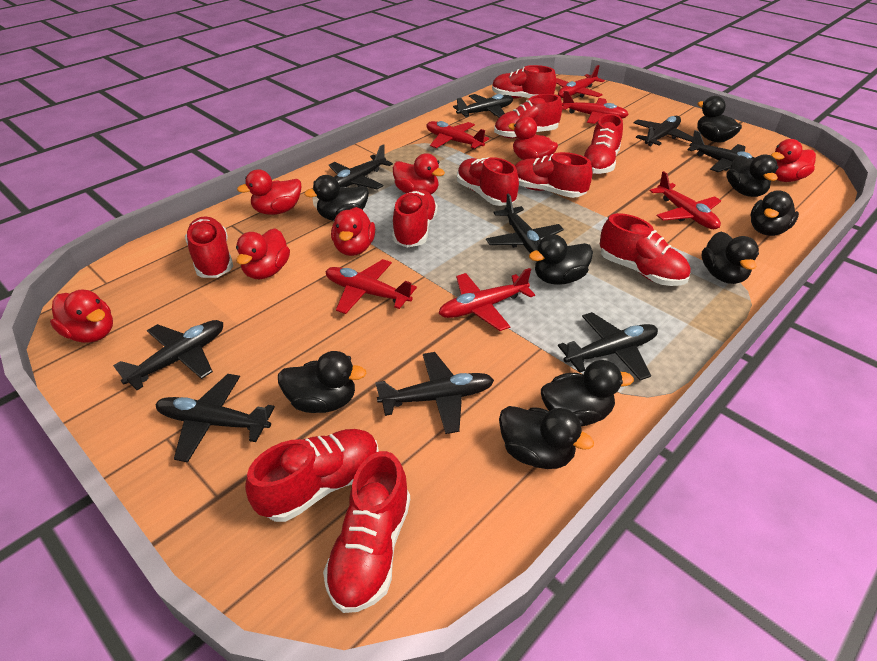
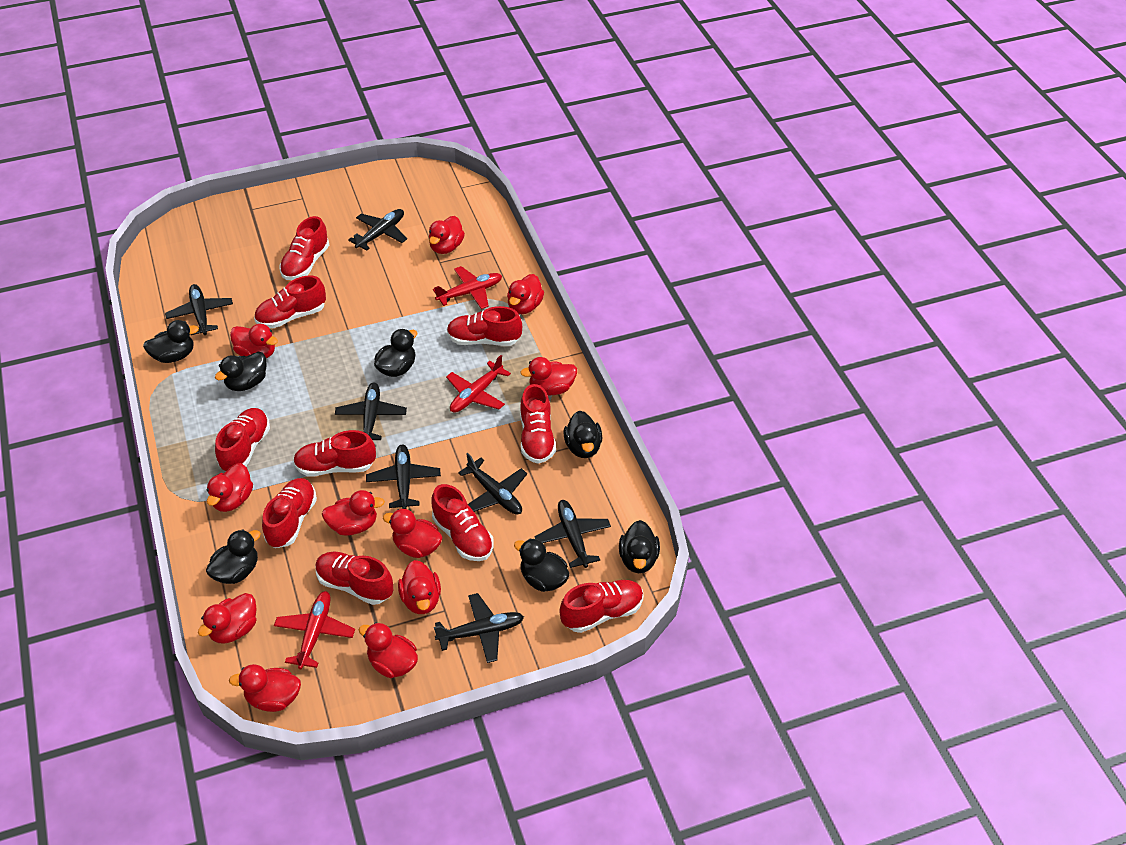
black duck: [278,351,367,413] [304,175,369,221] [499,406,594,469] [529,234,593,285] [541,360,634,426] [697,96,742,143] [701,232,759,284] [726,155,778,197] [750,190,799,236] = 9 -> [143,320,199,363] [206,529,261,584] [215,352,266,391] [374,329,418,377] [514,538,570,592] [563,411,602,458] [619,520,660,573] = 7
black plane: [113,320,223,390] [155,374,275,462] [329,144,393,189] [376,352,494,434] [453,94,513,118] [486,193,564,253] [558,312,658,380] [633,116,693,146] [687,130,755,172] = 9 -> [165,284,233,335] [335,382,407,440] [348,209,407,251] [366,445,441,509] [434,593,524,663] [458,453,527,515] [535,500,611,568] = 7
red duck: [50,289,113,343] [236,228,290,279] [237,170,301,215] [331,207,375,256] [393,153,445,194] [508,116,558,160] [771,139,816,182] = 7 -> [198,593,257,644] [207,463,253,512] [229,664,301,712] [230,324,278,359] [322,490,385,536] [359,622,418,678] [383,509,443,558] [398,560,441,614] [429,216,465,254] [507,274,544,314] [520,357,577,396] = 11
red plane: [326,259,417,314] [427,121,489,149] [438,268,535,331] [556,65,605,98] [562,91,629,124] [650,171,721,229] = 6 -> [274,591,355,669] [433,266,502,309] [446,355,511,413] = 3

